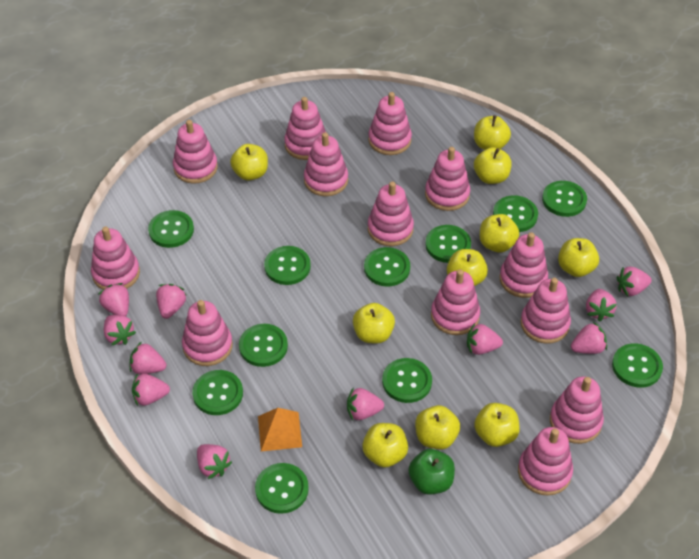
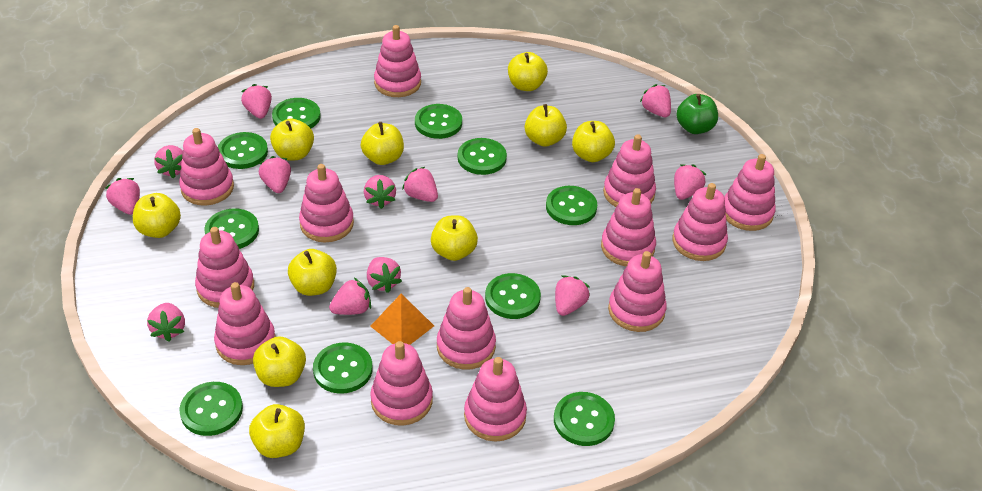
green button: [148,210,194,248] [192,370,243,415] [239,324,288,367] [255,463,309,514] [264,246,311,285] [364,247,410,287] [382,358,432,403] [425,225,471,263] [493,195,538,232] [542,181,587,217] [612,344,663,388] = 11 -> [180,382,243,436] [204,208,259,249] [218,132,268,169] [272,98,321,128] [313,342,373,394] [415,104,462,139] [458,138,507,175] [485,273,541,319] [546,186,597,225] [554,392,615,446] = 10
pink strawberry: [99,283,129,316] [104,315,136,346] [130,342,167,374] [132,373,170,406] [156,284,187,319] [197,444,232,479] [347,387,384,421] [467,323,503,355] [571,322,607,354] [586,289,617,322] [617,267,652,296] = 11 -> [105,178,140,215] [147,303,185,342] [154,145,183,178] [241,84,272,119] [259,156,291,193] [329,278,371,315] [364,175,396,209] [367,257,402,293] [402,167,438,202] [555,276,590,316] [640,84,671,117] [674,164,706,200] = 12

